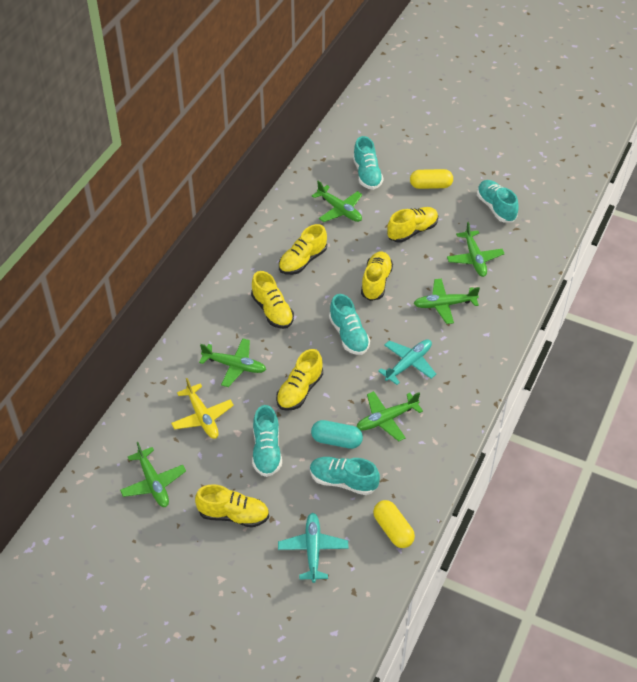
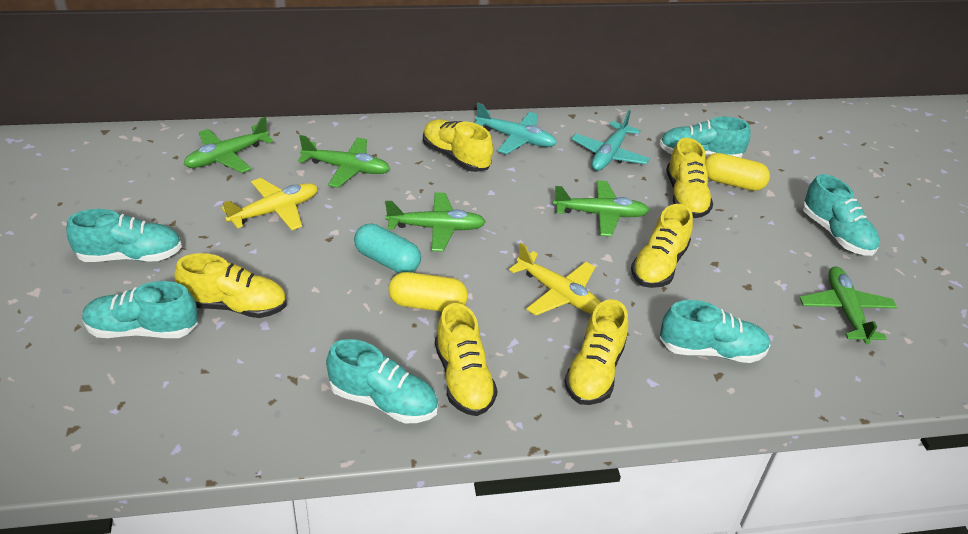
green plane: [120,442,186,507] [199,339,266,387] [312,181,362,222] [357,391,423,442] [413,278,480,324] [447,222,504,277] = 6 -> [184,117,274,173] [298,135,390,188] [385,192,486,252] [553,180,649,237] [800,267,897,344] = 5
turquoise shoe: [252,405,282,477] [310,457,380,495] [329,294,370,355] [353,136,384,190] [477,180,519,223] = 5 -> [66,209,182,262] [82,281,198,338] [326,339,438,423] [660,117,751,158] [660,300,770,363] [802,174,880,256] = 6
yellow plane: [171,378,234,439] = 1 -> [221,178,318,230] [509,243,601,315] = 2

